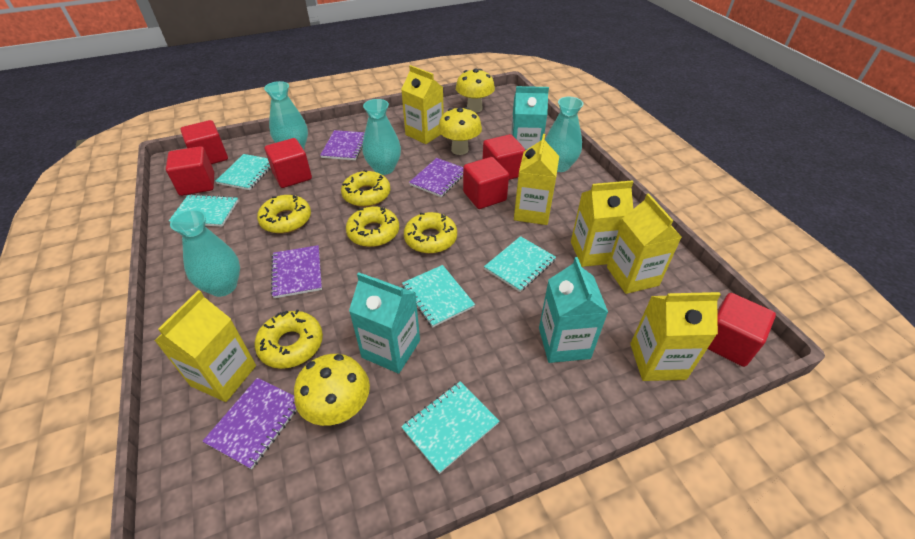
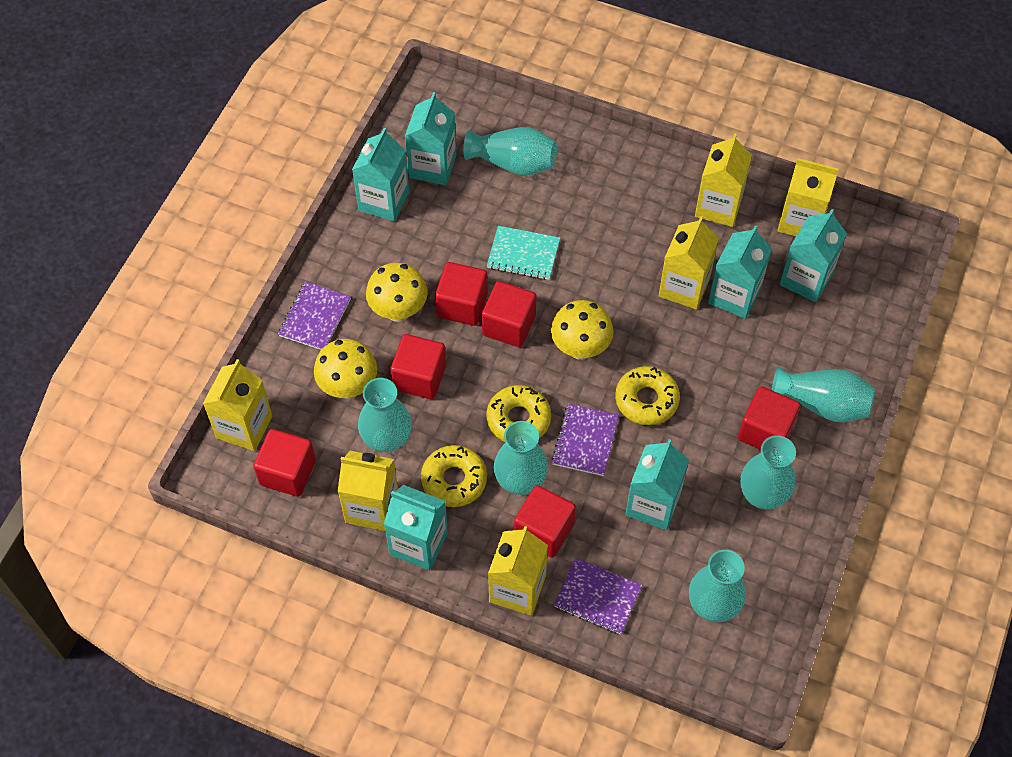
purple notebook: [202,378,297,469] [271,245,322,298] [320,130,365,160] [409,158,463,197] = 4 -> [278,282,351,350] [552,403,619,476] [554,558,642,635] = 3
turquoise carton: [349,272,420,374] [511,86,549,150] [539,257,608,363] = 3 -> [352,128,409,222] [384,485,448,571] [405,92,456,185] [625,439,689,530] [708,225,772,319] [780,209,847,302] = 6
turquoise notebook: [169,194,239,227] [215,154,271,190] [401,381,499,474] [402,265,475,327] [484,236,556,292] = 5 -> [487,226,560,280] = 1
turquoise vase: [170,209,240,297] [264,81,308,150] [363,99,401,175] [545,97,584,172] = 4 -> [358,378,412,452] [463,127,557,176] [494,421,548,495] [689,550,746,622] [740,435,796,509] [771,366,875,422] = 6
yellow donut: [255,310,323,369] [257,195,311,234] [341,170,390,207] [346,206,399,247] [404,212,457,254] = 5 -> [421,445,487,507] [487,385,551,442] [615,366,680,425] = 3

